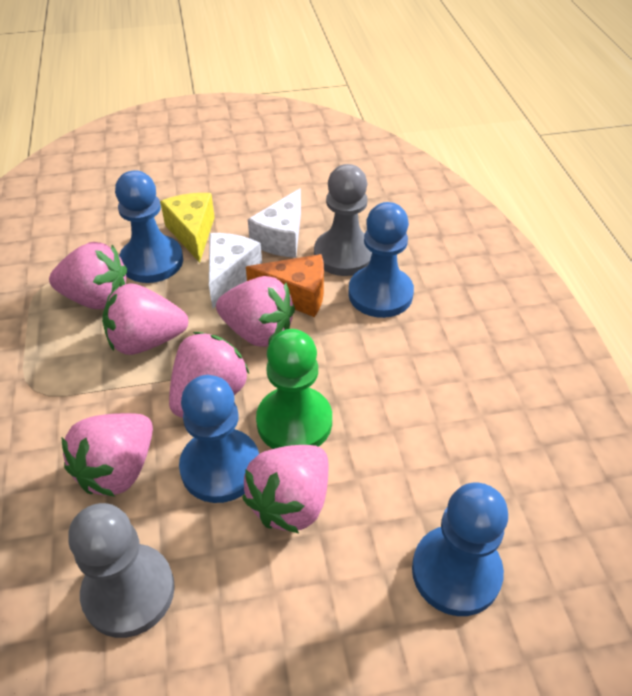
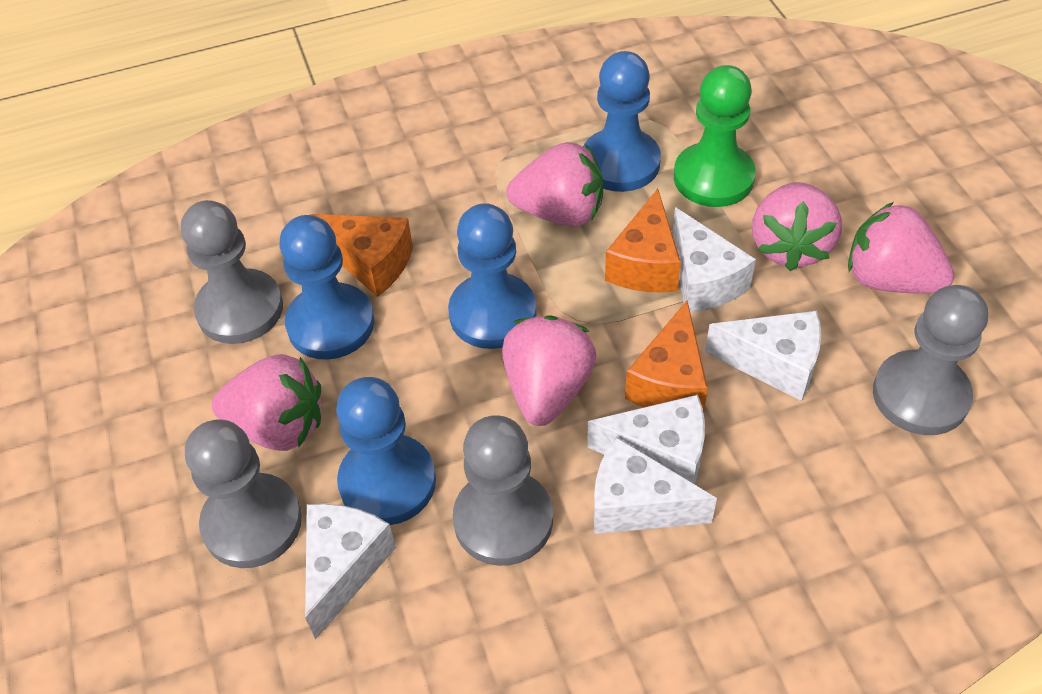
grey pawn: [68,503,175,638] [314,164,372,276] = 2 -> [181,200,283,344] [185,419,302,568] [453,415,553,566] [873,285,988,435] = 4
orange cheese: [246,254,324,317] = 1 -> [310,214,413,297] [605,189,681,293] [625,301,708,413] = 3
pink strawberry: [49,242,127,309] [61,413,153,497] [102,283,189,355] [169,332,249,418] [216,276,295,347] [242,445,328,533] = 6 -> [212,354,321,451] [502,315,597,426] [506,142,603,227] [752,182,842,271] [848,202,955,294] = 5
white cheese: [209,233,262,309] [248,188,301,258] = 2 -> [305,504,396,640] [587,395,705,484] [594,437,717,534] [672,207,756,313] [705,311,821,401] = 5
yellow cheese: [160,193,215,263] = 1 -> none = 0

